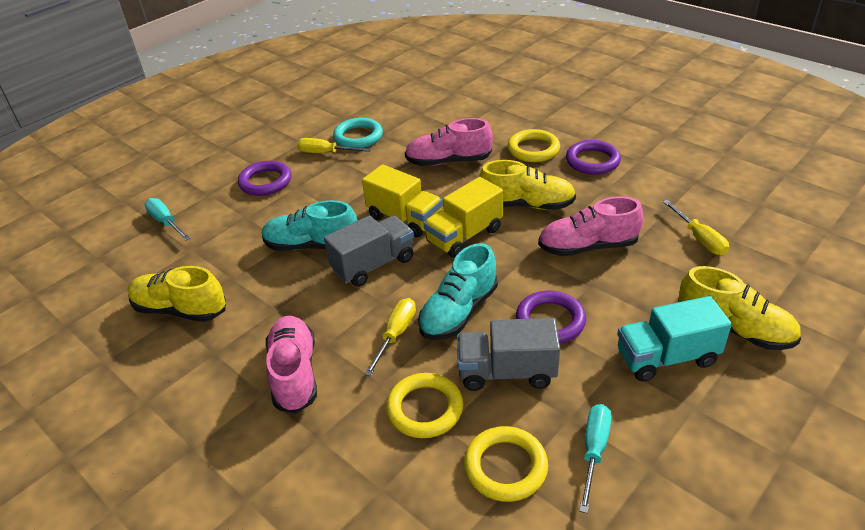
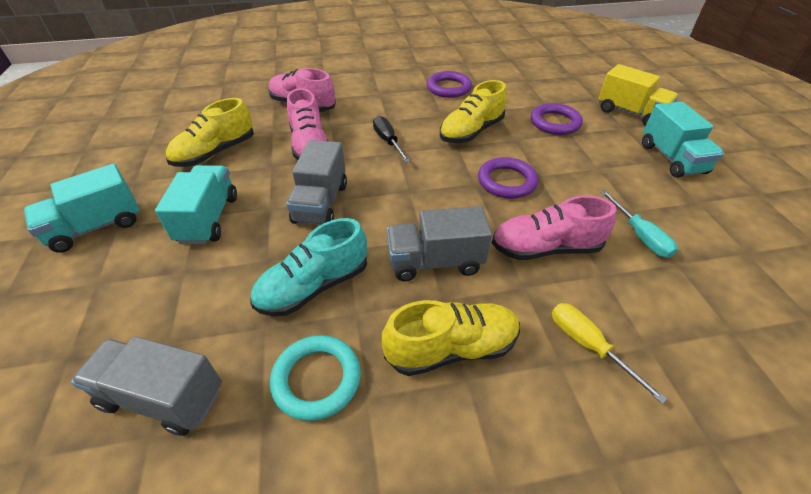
black screwdriver: none = 0 -> [373,116,411,163] = 1
grey truck: [324,216,414,287] [457,318,560,391] = 2 -> [71,336,222,436] [286,140,347,225] [387,206,492,281] = 3
turquoise screwdriver: [144,198,190,240] [579,404,612,513] = 2 -> [600,190,678,258] = 1
turquoise shoe: [262,200,358,251] [418,243,498,340] = 2 -> [250,218,367,316] = 1
turquoise truck: [617,296,732,382] = 1 -> [24,164,140,253] [155,165,237,244] [642,102,724,178] = 3
yellow ring: [386,373,463,438] [464,426,548,502] [507,129,560,162] = 3 -> none = 0
yellow screwdriver: [297,138,370,153] [364,298,416,377] [663,200,729,255] = 3 -> [552,303,667,404] = 1
yellow truck: [362,164,443,238] [423,177,503,258] = 2 -> [598,64,678,126] = 1

